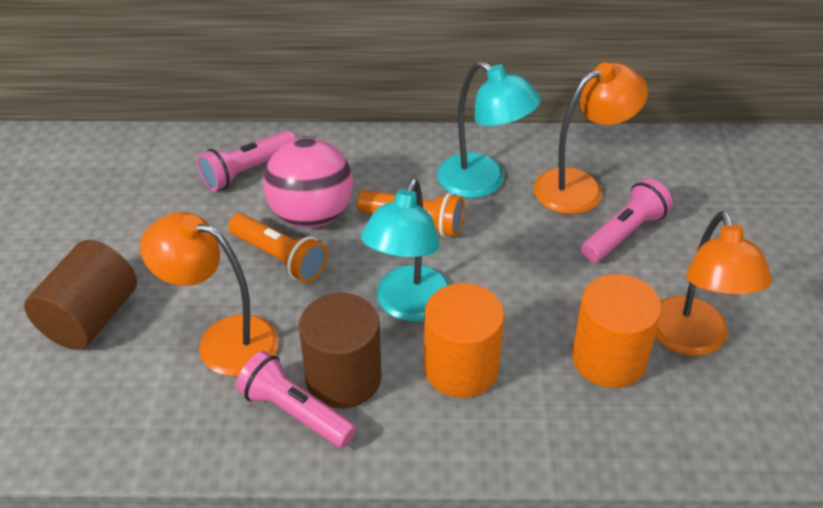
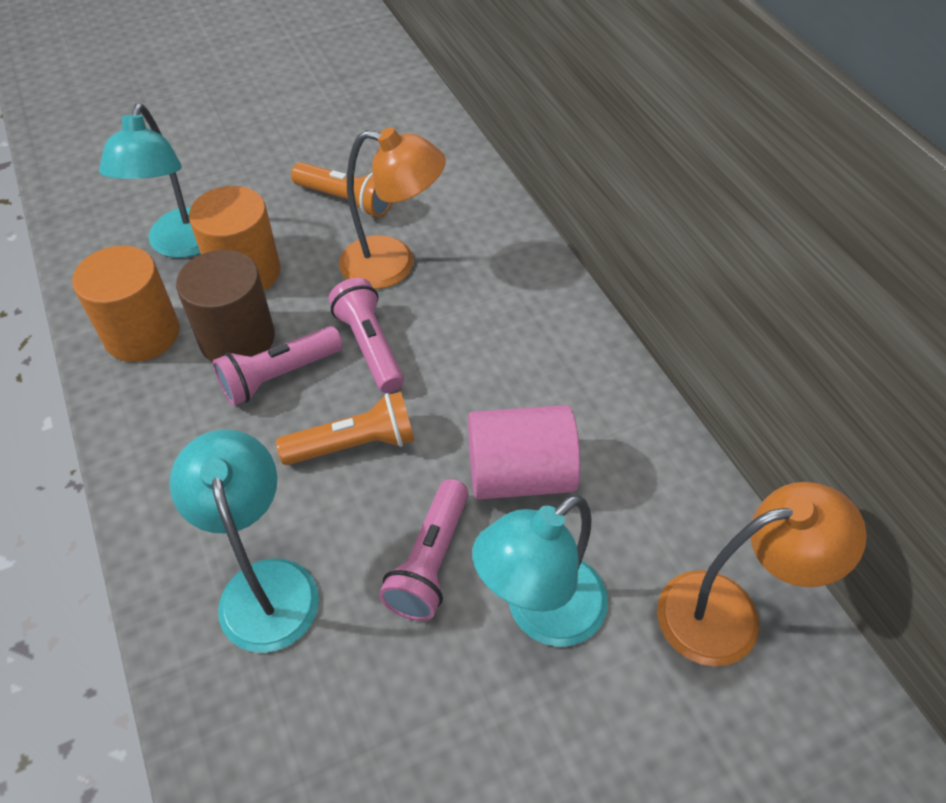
brown cylinder: [24,240,137,350] [299,293,382,408] = 2 -> [176,250,275,362] = 1
orange lamp: [140,212,279,377] [534,62,648,214] [655,211,772,356] = 3 -> [339,127,446,289] [657,482,867,667] = 2
pink ball: [263,138,353,228] = 1 -> none = 0
pink cylinder: none = 0 -> [468,405,580,500] = 1
turquoise lamp: [361,178,450,322] [437,61,541,198] = 2 -> [99,103,200,258] [169,429,319,653] [472,495,608,647] = 3

